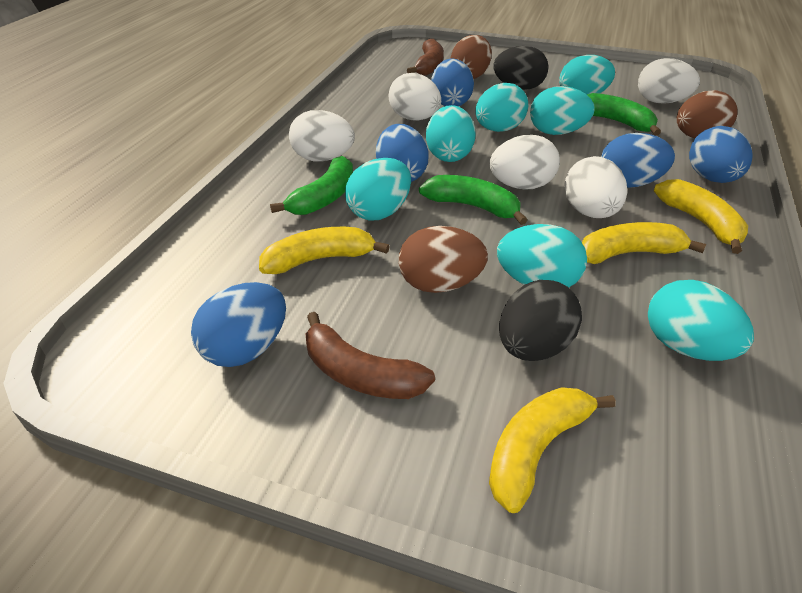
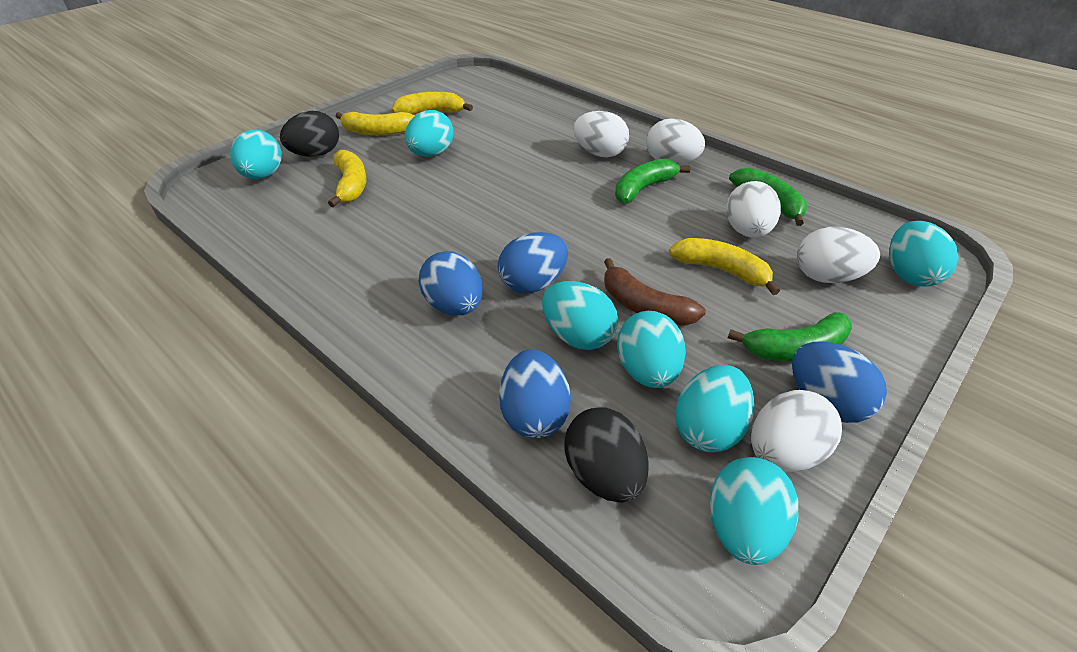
blue egg: [191,282,286,367] [376,124,429,182] [431,59,474,106] [601,133,675,188] [689,126,753,183] = 5 -> [419,251,483,315] [498,232,568,293] [499,349,571,438] [792,341,887,423] = 4
brown banana: [305,312,435,399] [407,39,444,76] = 2 -> [604,258,706,326] = 1
brown egg: [399,226,488,293] [451,35,492,79] [677,90,738,138] = 3 -> none = 0

